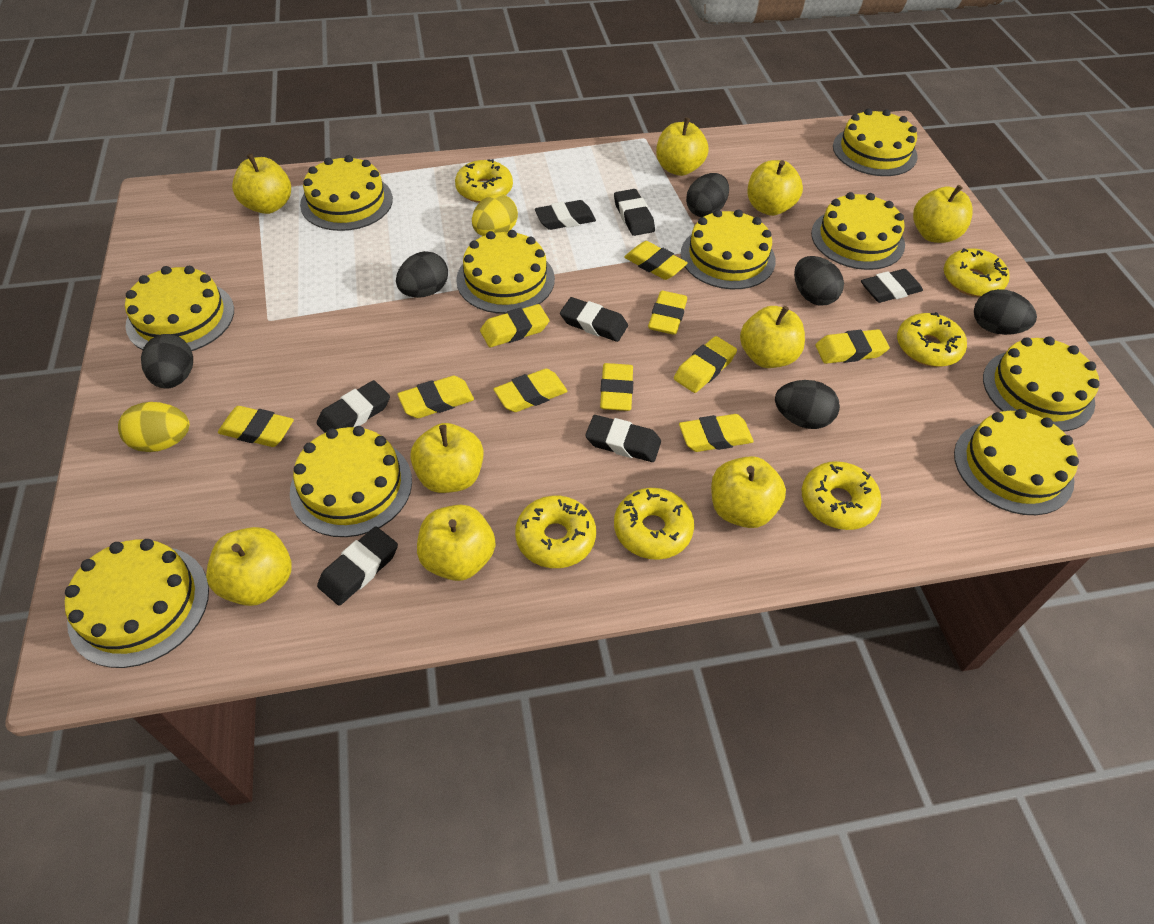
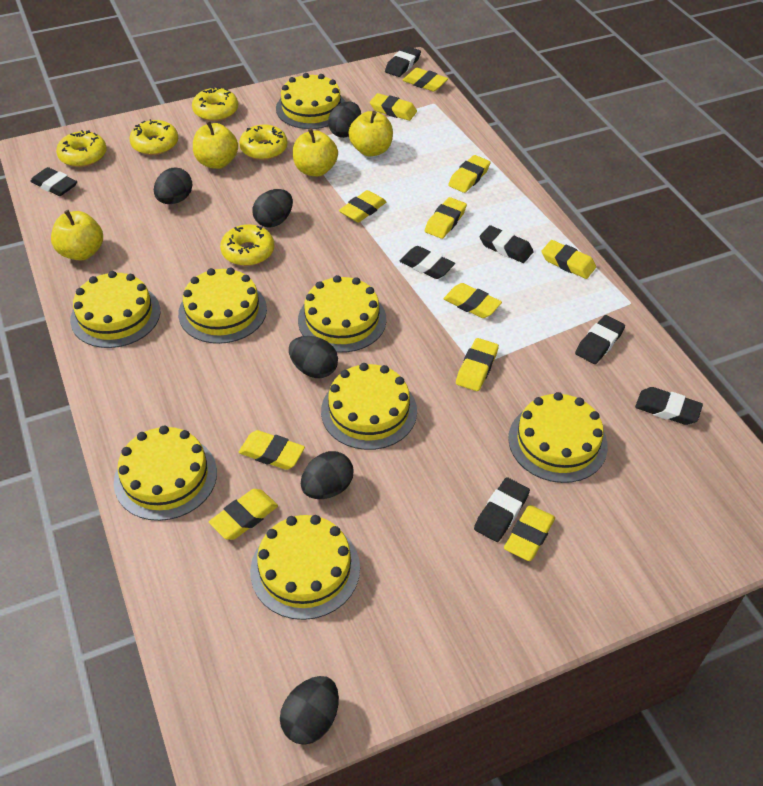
yellow apple: [206,527,291,606] [232,153,291,214] [410,423,484,493] [417,505,495,581] [656,117,709,176] [711,456,786,528] [740,306,805,368] [748,160,803,216] [913,185,972,243] = 9 -> [51,210,103,261] [193,121,238,169] [293,128,338,177] [348,111,393,156] = 4
yellow cake: [65,539,209,668] [125,266,234,351] [290,426,412,537] [300,155,393,231] [456,230,555,314] [681,209,776,289] [811,192,905,270] [833,109,918,176] [954,409,1079,515] [983,336,1100,432] = 10 -> [70,271,160,348] [114,426,217,521] [178,268,267,344] [250,515,360,620] [276,73,345,129] [298,275,386,353] [321,363,417,450] [508,392,608,483] = 8
yellow donut: [455,159,513,203] [515,495,596,568] [614,488,694,560] [802,461,881,530] [897,312,967,367] [944,248,1010,297] = 6 -> [56,130,107,167] [130,119,178,155] [192,87,238,121] [220,224,274,266] [239,124,288,160] = 5
yellow egg: [118,402,190,452] [472,194,518,236] = 2 -> none = 0
yellow eraser: [218,406,294,447] [397,376,474,418] [480,304,549,347] [494,369,568,412] [600,363,633,411] [624,241,688,280] [648,291,687,335] [674,336,737,393] [679,414,754,452] [815,329,890,364] = 10 -> [209,489,278,540] [239,430,305,470] [339,190,386,222] [370,93,417,121] [402,68,448,92] [425,197,467,239] [444,283,502,318] [448,155,491,193] [456,338,499,391] [504,505,555,561] [541,240,596,279] = 11

